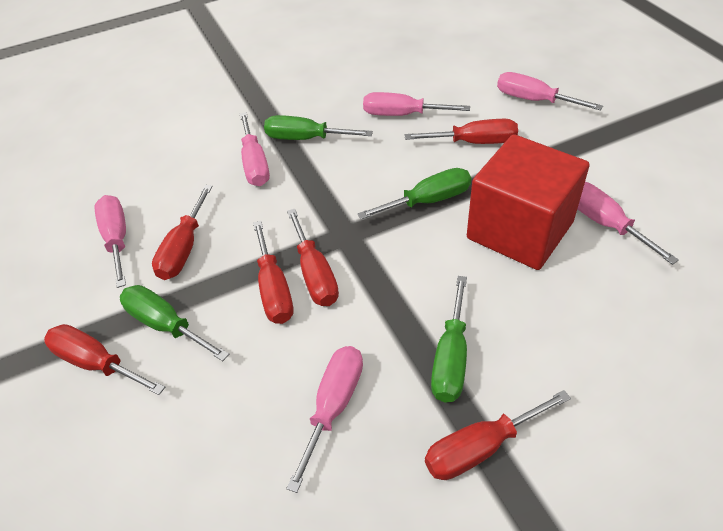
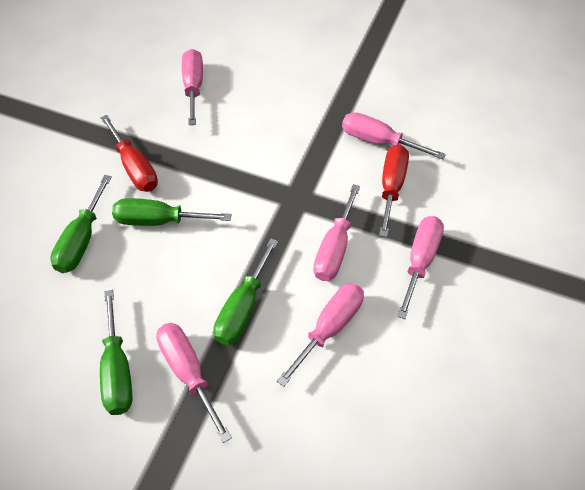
red cube: [467,134,590,270] = 1 -> none = 0
red screwdriver: [44,324,165,395] [152,185,213,280] [253,221,293,324] [287,209,339,306] [404,119,518,144] [425,390,571,480] = 6 -> [101,115,158,192] [379,144,409,237] = 2

